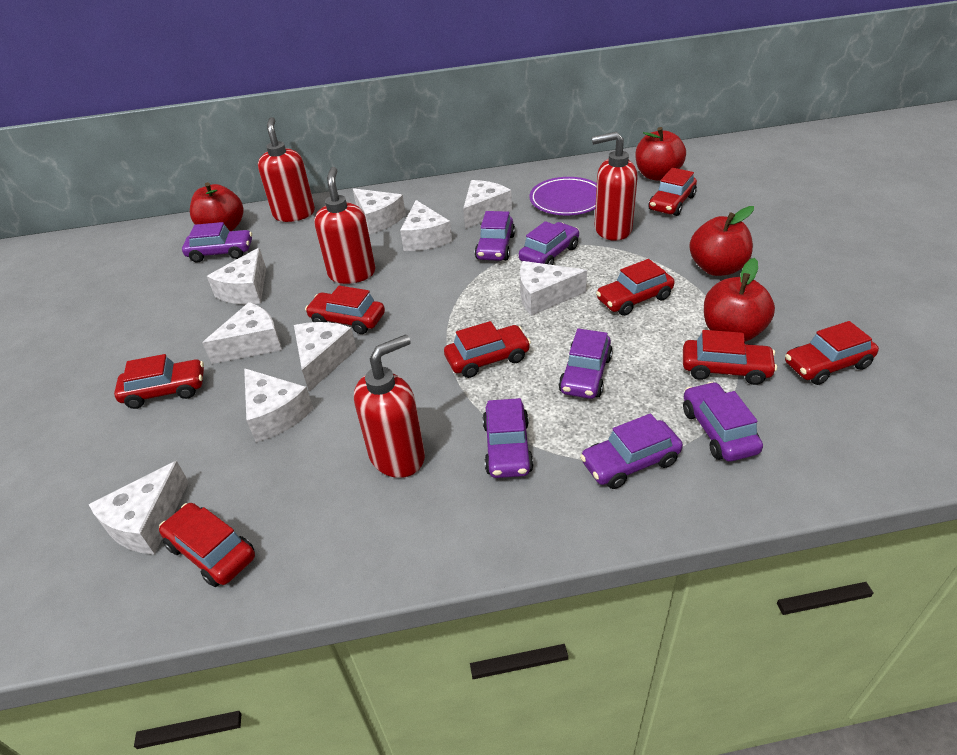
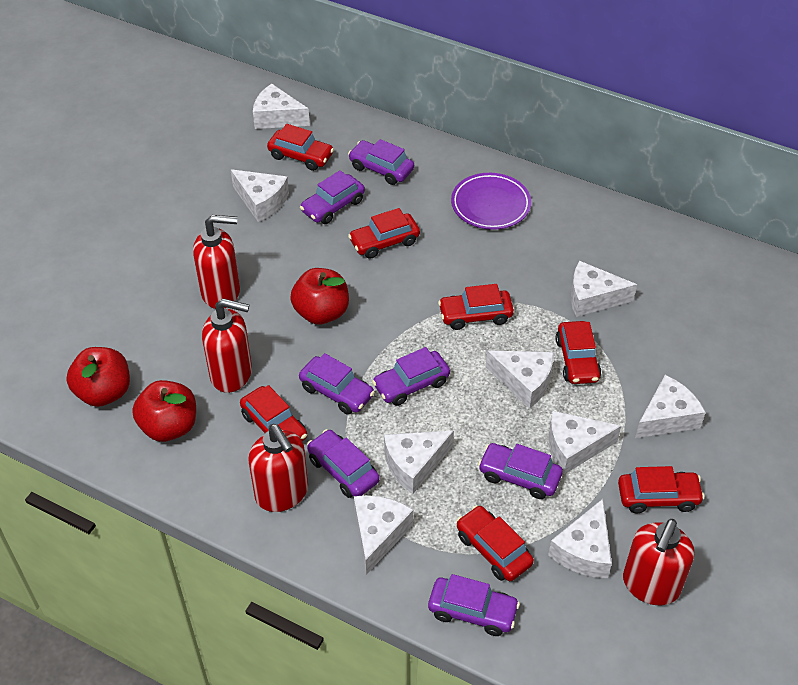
red apple: [190,182,244,231] [635,127,686,181] [689,206,754,276] [704,258,775,342] = 4 -> [66,347,130,407] [132,380,196,442] [290,268,349,325] = 3
red car: [114,354,204,409] [159,503,255,587] [305,286,385,334] [444,321,531,378] [596,259,675,316] [649,168,697,216] [683,330,777,385] [785,321,879,385] = 8 -> [240,385,307,441] [267,124,334,171] [348,208,420,259] [438,284,514,330] [456,505,534,581] [555,321,601,384] [618,466,705,513] = 7

